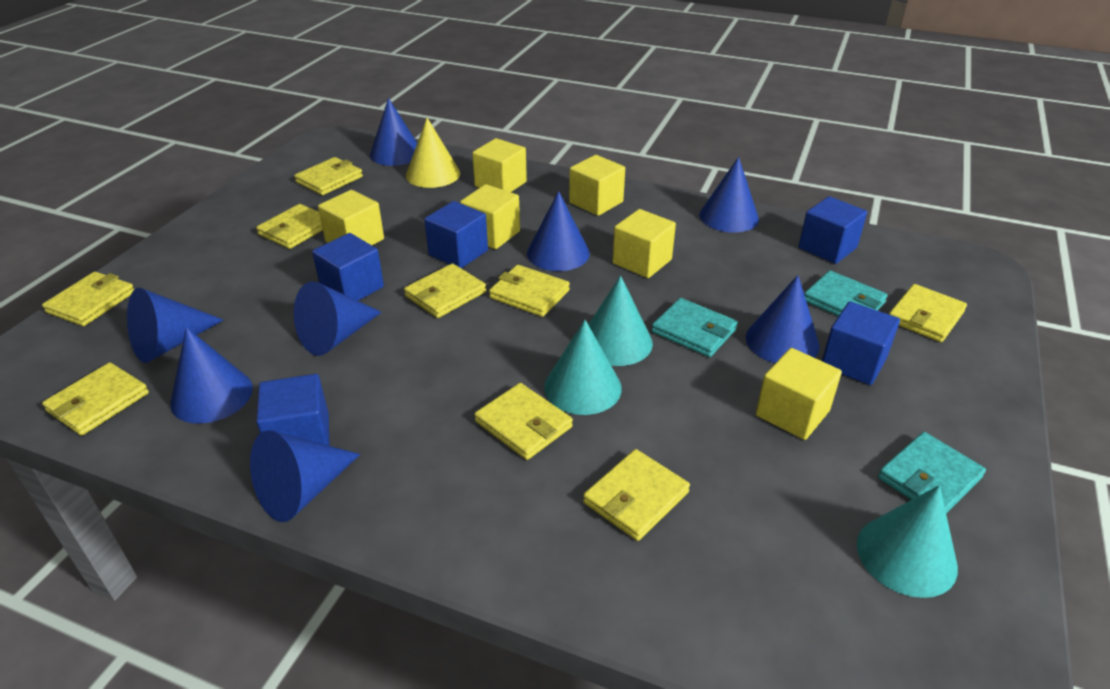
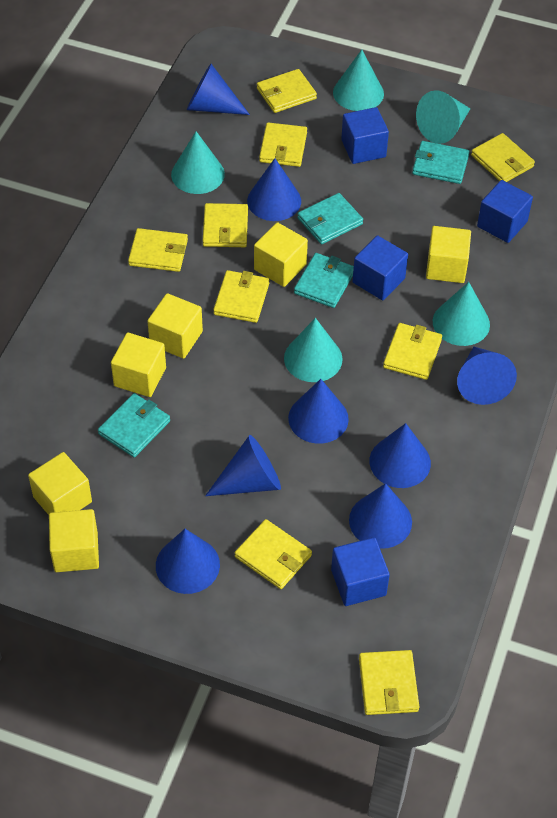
blue cube: [256,374,330,446] [312,233,384,301] [424,201,488,268] [799,196,867,264] [822,301,900,385] = 5 -> [331,537,390,606] [341,107,389,164] [352,235,408,300] [477,180,533,243] = 4
turquoise cone: [544,320,622,415] [588,276,653,366] [857,485,958,598] = 3 -> [171,131,225,194] [284,318,343,382] [333,49,384,111] [416,90,471,144] [433,282,490,346] = 5
turquoise wallet: [652,298,738,357] [804,270,888,316] [878,432,986,514] = 3 -> [98,393,170,458] [294,253,354,308] [297,193,363,244] [412,141,470,184] = 4
yellow cone: [406,118,460,188] = 1 -> none = 0

